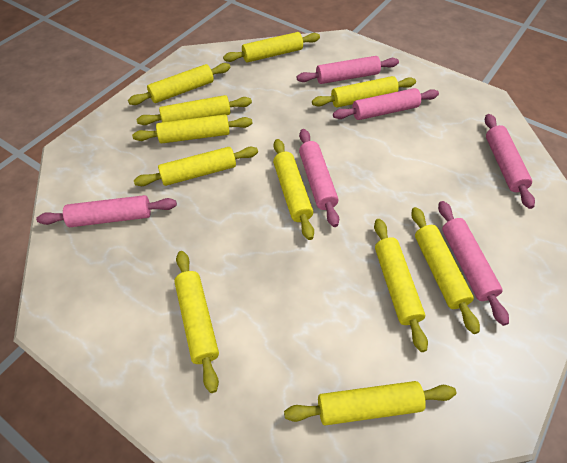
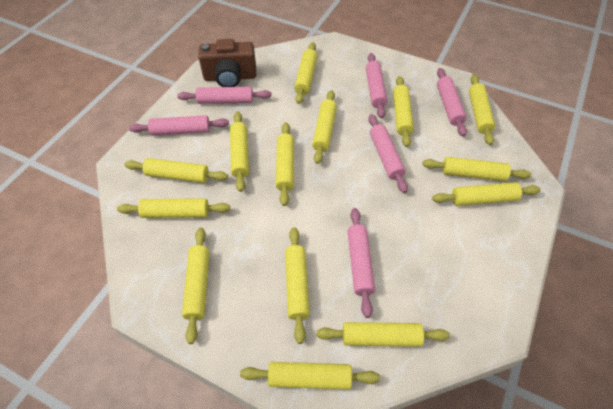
brown camera: none = 0 -> [198,39,256,87] = 1
yellow rolling pin: [128,63,231,105] [132,115,253,144] [134,147,258,186] [136,95,252,125] [174,251,219,393] [223,32,320,63] [273,139,314,240] [284,381,456,425] [312,76,416,107] [374,219,428,352] [411,207,480,334] = 11 -> [117,198,230,218] [124,158,228,183] [182,228,209,344] [230,112,249,192] [240,362,380,389] [276,122,294,206] [285,227,310,344] [294,42,318,104] [312,90,337,164] [316,322,450,347] [393,76,414,147] [422,157,531,181] [432,182,541,206] [469,75,495,145] = 14

